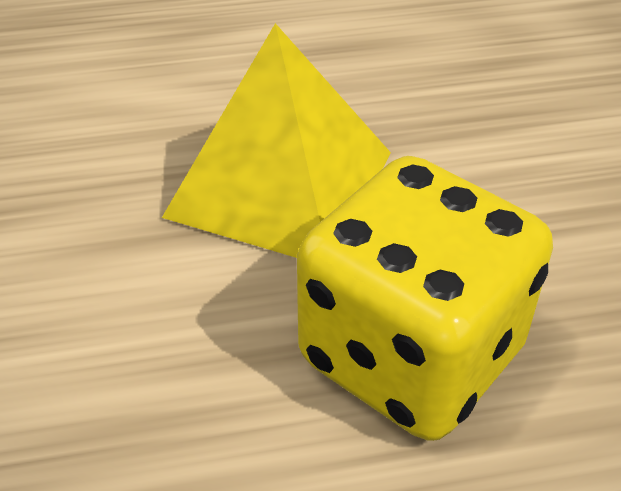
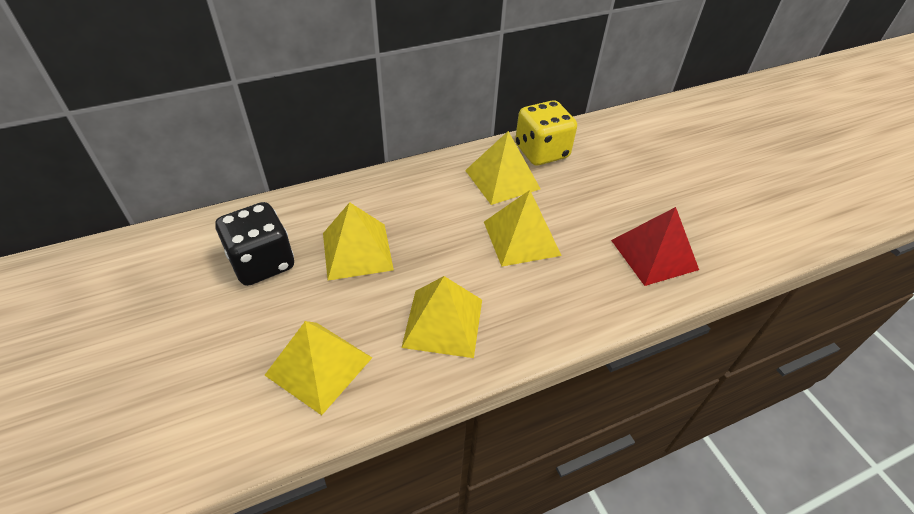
black dice: none = 0 -> [215,202,294,286] = 1
red pyramid: none = 0 -> [611,207,699,286] = 1
yellow pyramid: [162,23,391,258] = 1 -> [265,321,372,415] [323,202,394,281] [401,276,482,358] [465,131,541,205] [484,190,562,266] = 5

